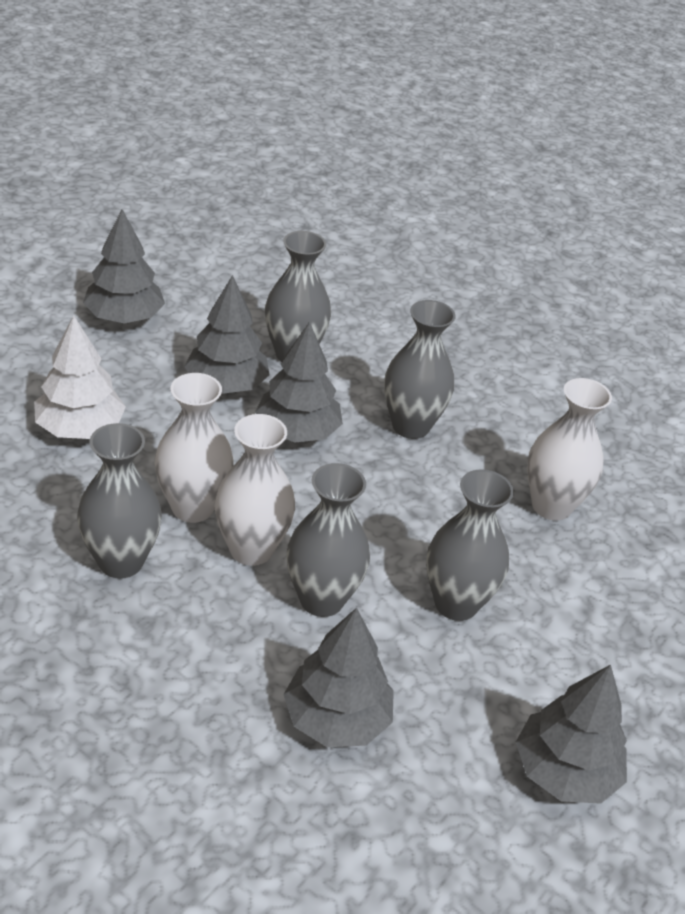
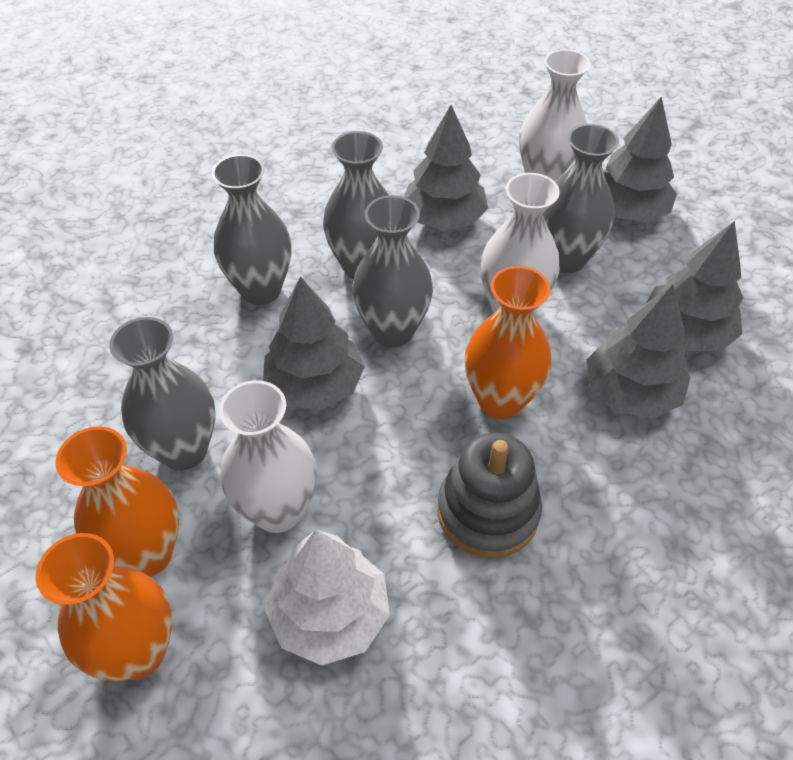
grey stacking toy: none = 0 -> [437,433,542,558] = 1
orange vase: none = 0 -> [36,533,173,681] [55,426,179,577] [464,266,551,419] = 3

